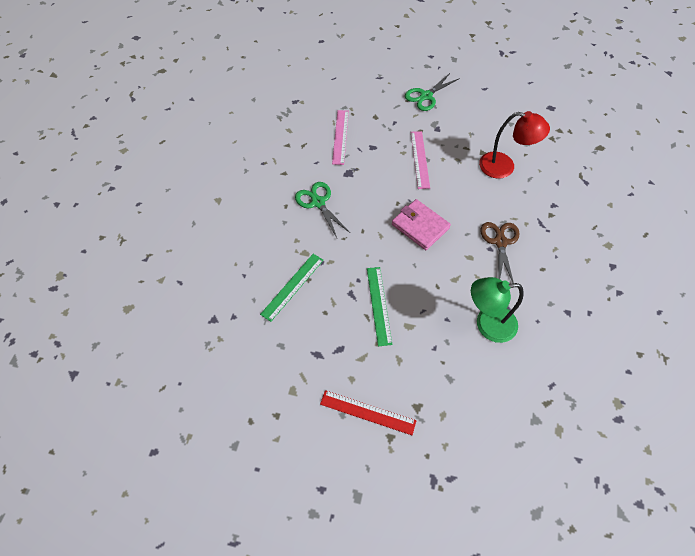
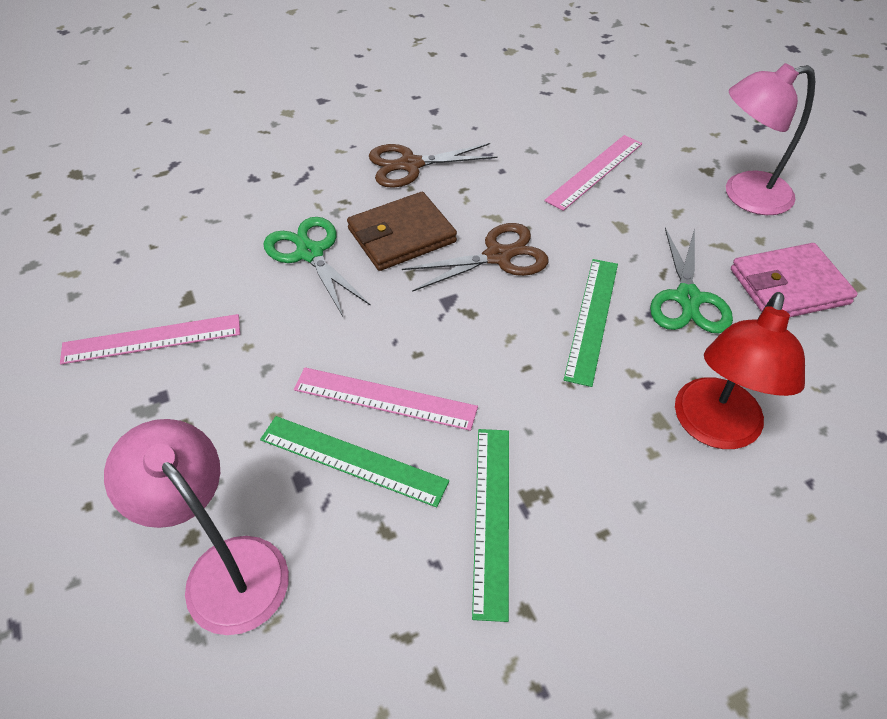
brown scissors: [480,222,519,283] = 1 -> [369,143,497,188] [402,223,548,292] = 2
brown wallet: none = 0 -> [347,192,457,271] = 1
green lamp: [471,277,524,343] = 1 -> none = 0
green ruler: [260,254,324,322] [367,267,392,346] = 2 -> [260,416,449,507] [472,429,509,622] [564,259,618,387] = 3
pink lamp: none = 0 -> [104,419,289,635] [726,63,815,215] = 2
pink ruler: [332,110,349,165] [411,131,430,189] = 2 -> [60,314,240,365] [294,367,478,431] [544,135,642,211] = 3
red ruler: [320,390,416,435] = 1 -> none = 0

